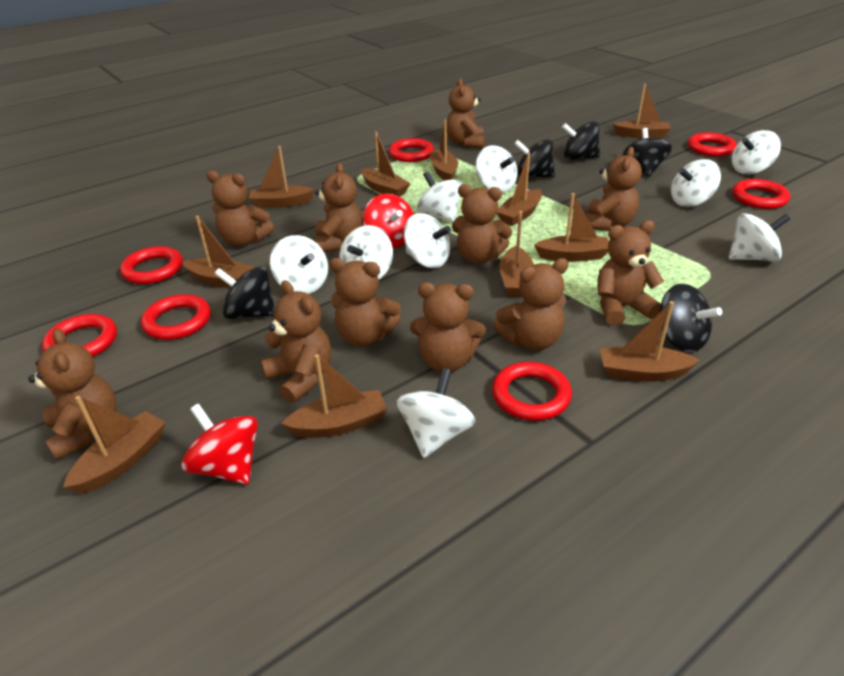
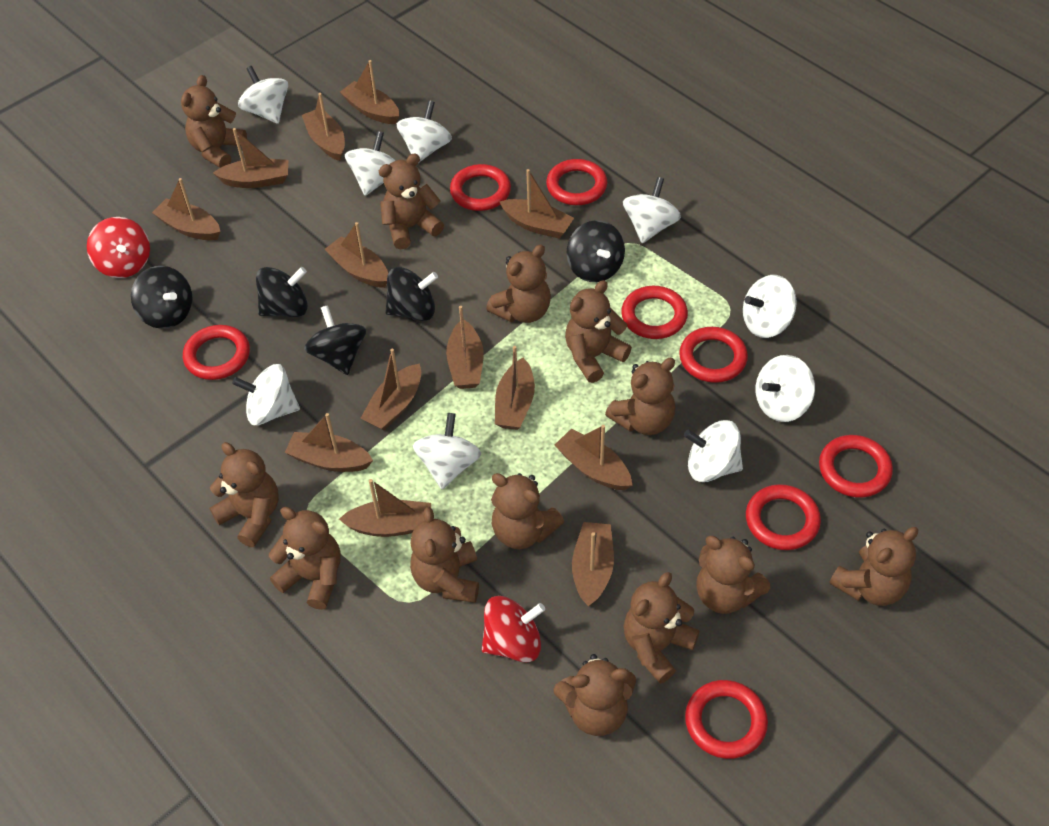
brown boat: [63,396,166,494] [182,216,255,288] [249,146,315,208] [281,354,387,438] [361,132,411,197] [430,119,458,181] [497,153,542,226] [499,211,534,297] [534,193,609,262] [600,301,700,382] [613,84,671,138] = 11 -> [152,178,220,241] [213,128,288,188] [285,413,373,472] [302,93,345,161] [325,222,389,288] [339,479,431,537] [340,60,399,124] [361,349,421,430] [446,306,484,389] [495,346,535,430] [499,169,574,239] [555,425,632,490] [572,522,614,607] = 13
brown teddy bear: [28,328,117,460] [206,170,274,247] [261,280,332,403] [314,163,363,252] [329,258,401,346] [410,282,486,372] [447,79,485,148] [452,184,512,264] [493,258,569,350] [586,147,642,230] [598,220,664,326] = 11 -> [181,75,247,168] [209,442,279,547] [269,507,341,610] [379,154,444,250] [410,507,479,603] [486,245,551,323] [491,473,564,549] [553,654,636,736] [565,280,632,383] [605,358,676,435] [624,572,700,684] [696,536,770,614] [829,527,918,606] = 13
red ring: [42,314,117,357] [120,246,183,284] [141,294,211,340] [389,138,434,162] [492,362,572,421] [688,132,737,157] [732,179,790,209] = 7 -> [183,325,250,380] [450,164,511,211] [546,159,607,205] [621,286,688,339] [679,327,748,383] [685,680,768,759] [746,484,821,550] [819,435,893,498] = 8

